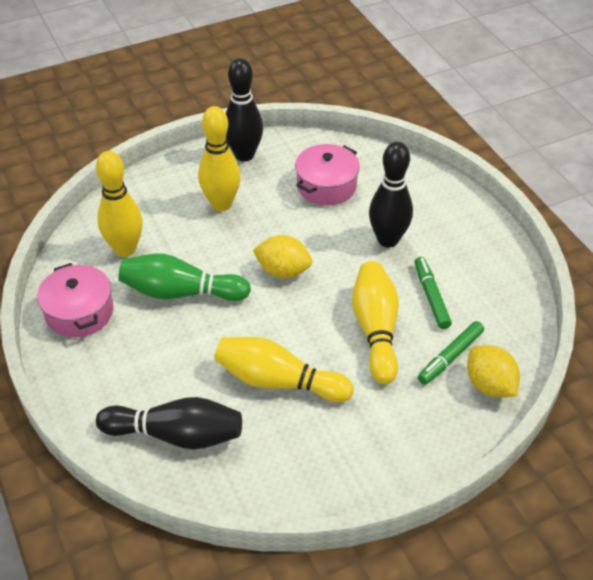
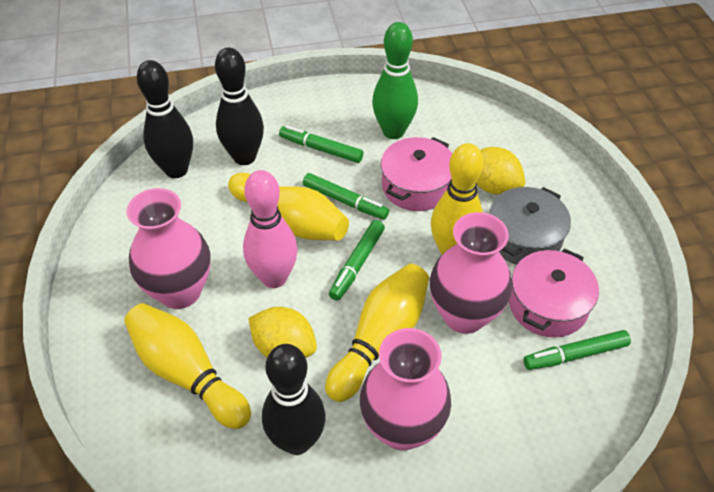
green marker: [415,257,452,329] [418,321,484,385] = 2 -> [279,125,363,163] [303,173,389,220] [329,220,385,301] [524,330,631,370] = 4
grey pot: none = 0 -> [490,187,571,265] = 1
pink bowling pin: none = 0 -> [243,170,298,288] = 1
pink vase: none = 0 -> [126,188,210,309] [360,328,451,450] [430,212,512,334] = 3

